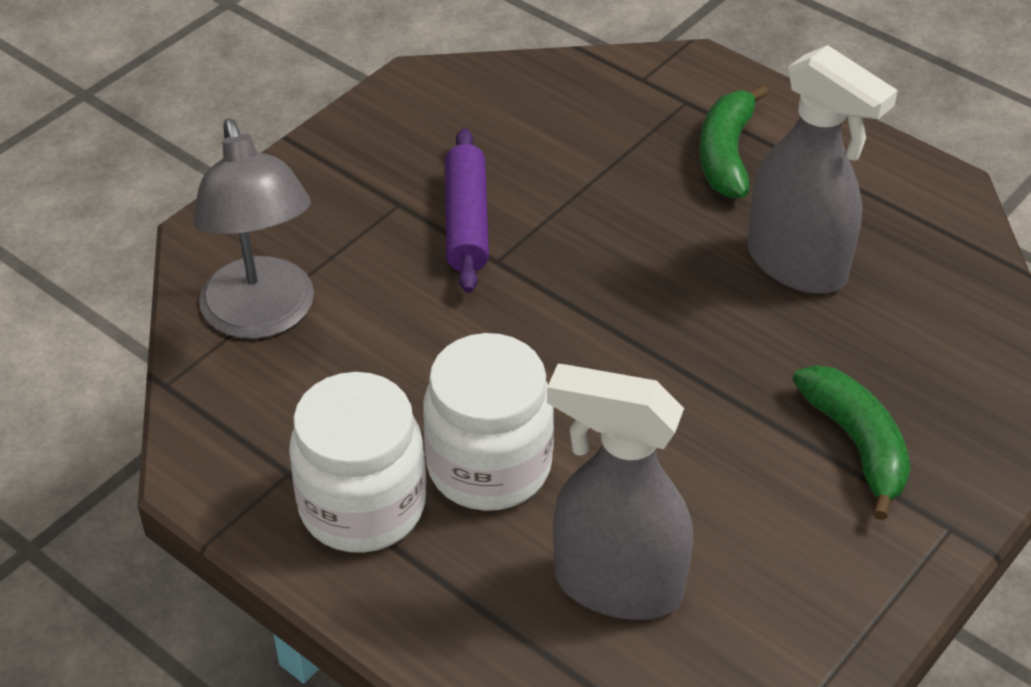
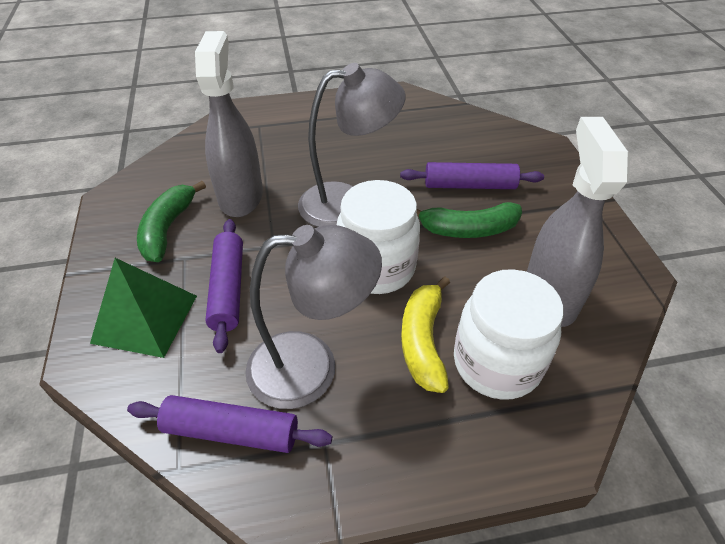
green pyramid: none = 0 -> [90,258,197,358] = 1
grey lamp: [193,119,314,339] = 1 -> [245,225,382,409] [298,63,406,227] = 2
purple rolling pin: [445,128,489,293] = 1 -> [127,395,332,453] [205,219,243,353] [400,162,544,189] = 3
yellow banana: none = 0 -> [401,277,450,393] = 1

